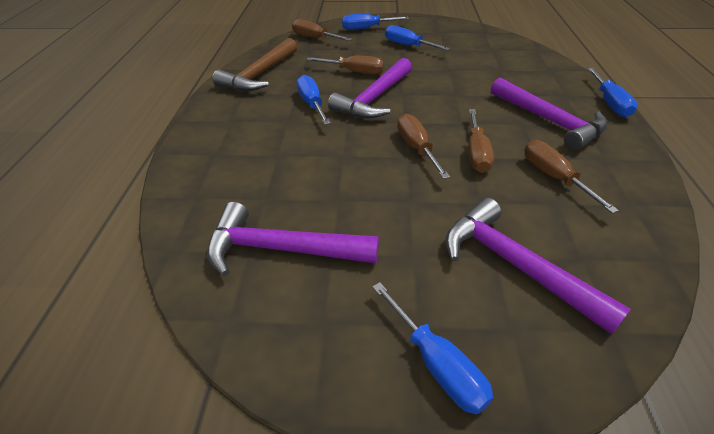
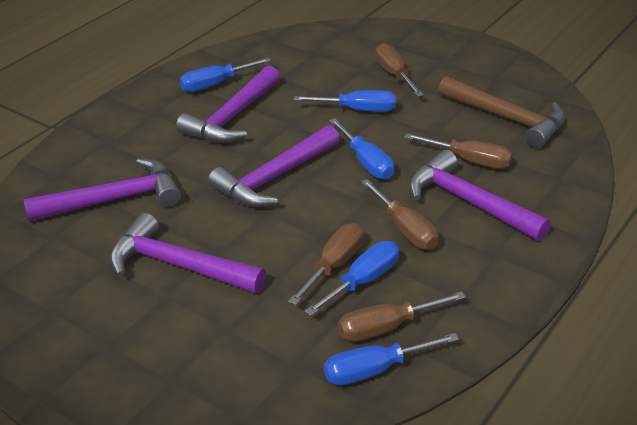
purple hammer: [207,202,379,276] [328,58,412,119] [446,198,631,335] [491,78,608,150] = 4 -> [23,158,181,221] [110,213,266,293] [176,66,280,143] [208,125,340,207] [409,150,551,241] = 5

